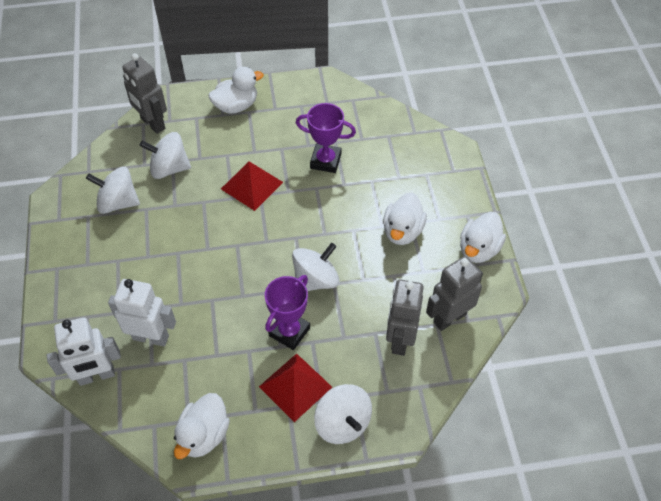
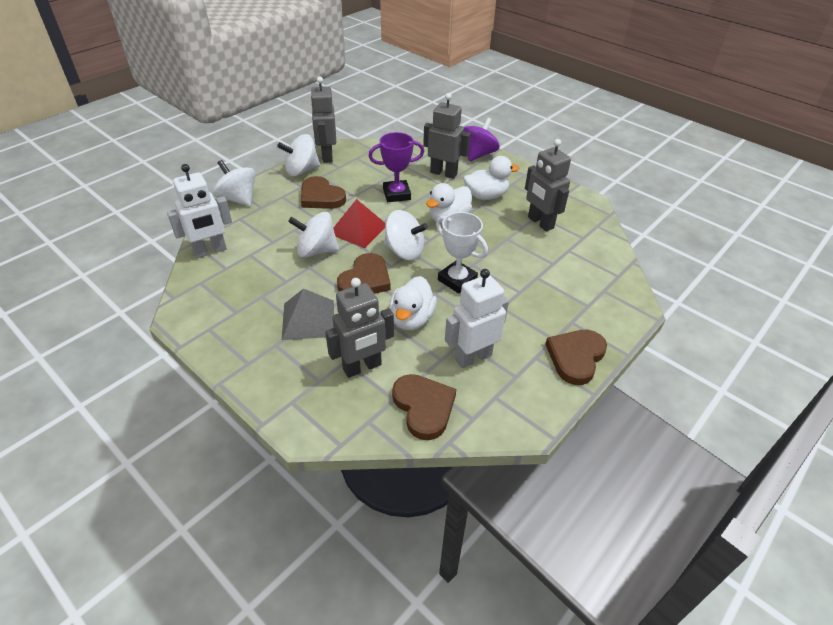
brown heart: none = 0 -> [301,176,346,209] [337,253,391,294] [392,374,456,440] [545,330,607,385] = 4
grey pyramid: none = 0 -> [282,288,334,340] = 1
grey robot: [122,53,167,134] [386,279,424,356] [426,256,483,331] = 3 -> [310,76,336,163] [325,278,394,378] [423,93,471,179] [525,139,571,231] = 4
purple spinning top: none = 0 -> [464,118,500,162] = 1
purple trophy: [265,275,310,350] [296,103,356,173] = 2 -> [369,132,425,202] = 1
red pyramid: [221,161,283,211] [259,353,332,422] = 2 -> [333,199,386,248] = 1
white duck: [174,393,230,459] [209,67,264,114] [383,193,427,245] [460,212,506,263] = 4 -> [389,276,437,330] [426,183,472,224] [464,156,519,200] = 3
white trophy: none = 0 -> [436,212,488,293] = 1

